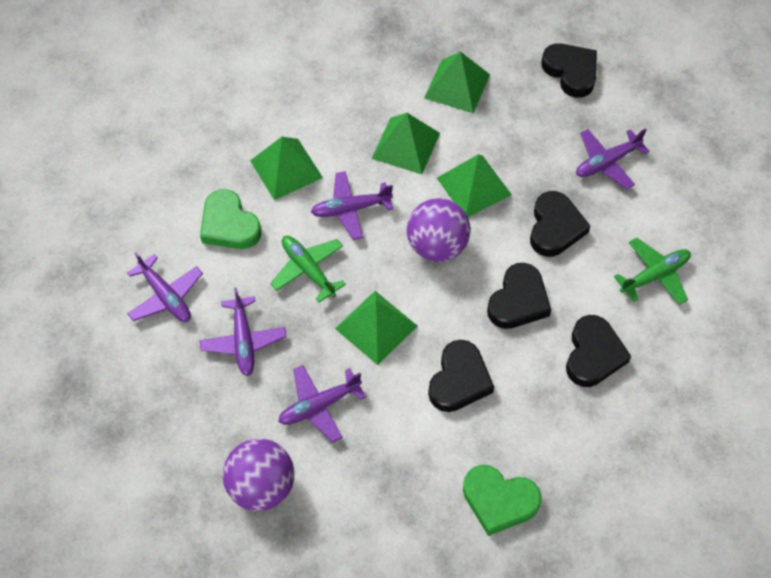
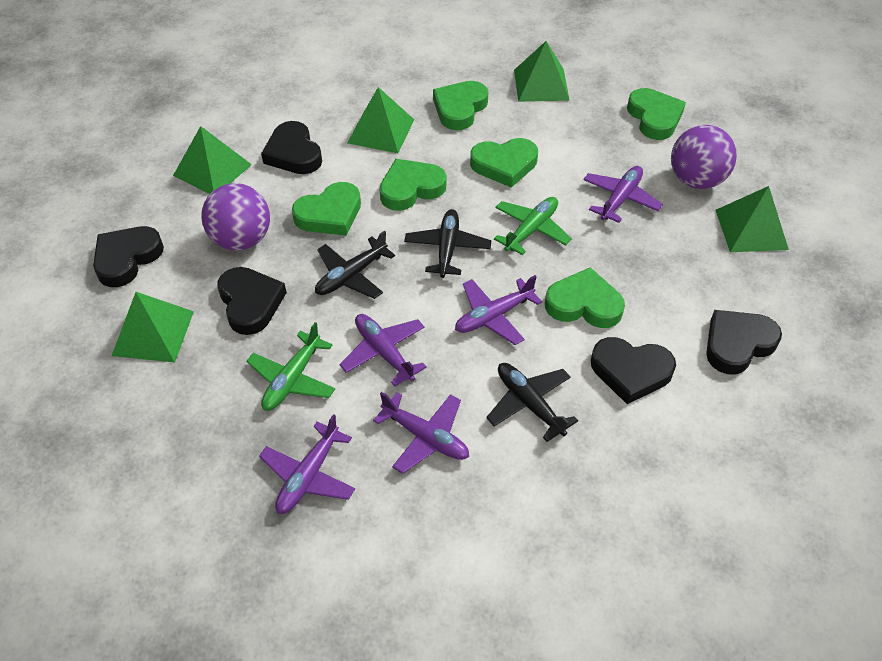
black plane: none = 0 -> [315,231,395,299] [404,209,491,278] [486,363,578,442] = 3
green heart: [200,189,261,249] [463,465,542,536] = 2 -> [292,182,361,236] [380,159,446,211] [433,81,489,130] [470,138,538,188] [545,267,625,328] [627,88,686,140] = 6

